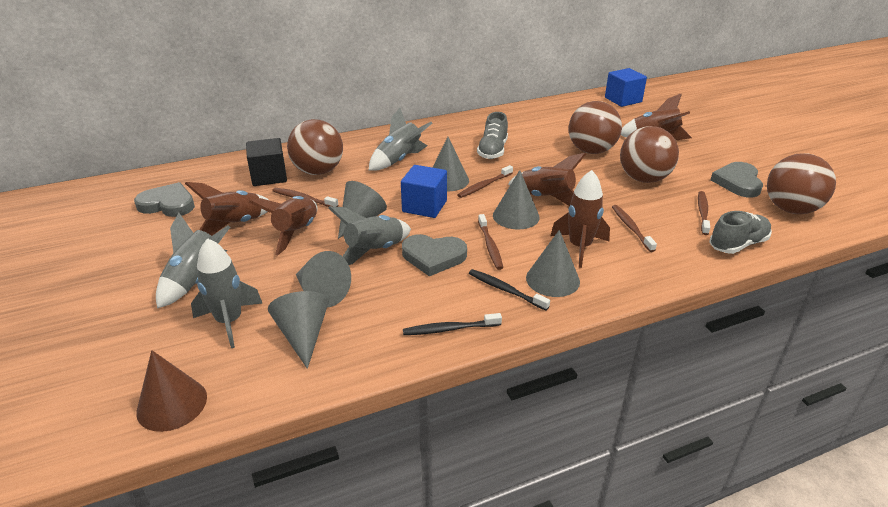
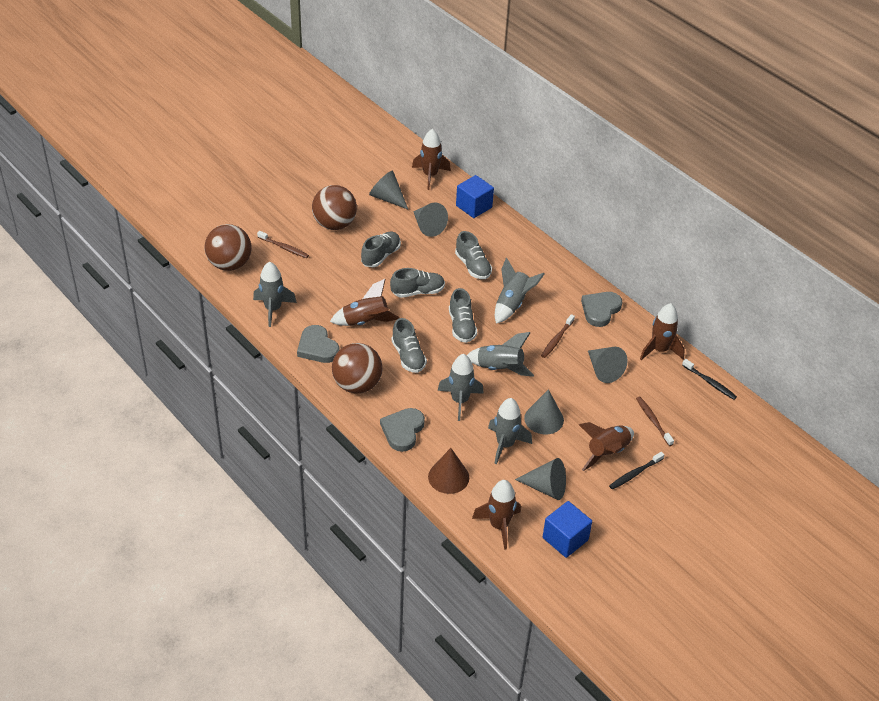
black cube: [246,138,287,186] = 1 -> none = 0
brown ball: [287,119,343,175] [569,101,622,154] [620,126,679,183] [767,153,836,214] = 4 -> [205,224,252,271] [312,185,357,230] [332,343,382,393] = 3
brown toothbrush: [272,188,338,207] [457,165,513,198] [478,214,503,270] [612,205,657,252] [698,191,710,235] = 5 -> [257,231,309,258] [541,314,575,358] [636,397,674,446] = 3
grey cone: [268,291,329,369] [296,251,351,307] [338,181,387,239] [432,137,469,191] [493,170,540,230] [526,230,580,297] = 6 -> [369,171,408,209] [413,203,448,237] [515,458,566,500] [524,389,564,434] [588,347,628,383] = 5
grey rocket: [156,212,230,308] [191,238,263,348] [328,206,411,265] [369,108,432,171] = 4 -> [253,262,297,327] [437,354,484,421] [467,332,534,377] [488,398,532,464] [495,258,544,324] = 5
grey shoe: [477,112,508,159] [709,211,772,254] = 2 -> [361,232,401,267] [390,268,445,298] [392,318,427,373] [449,288,477,343] [455,231,492,279] = 5

